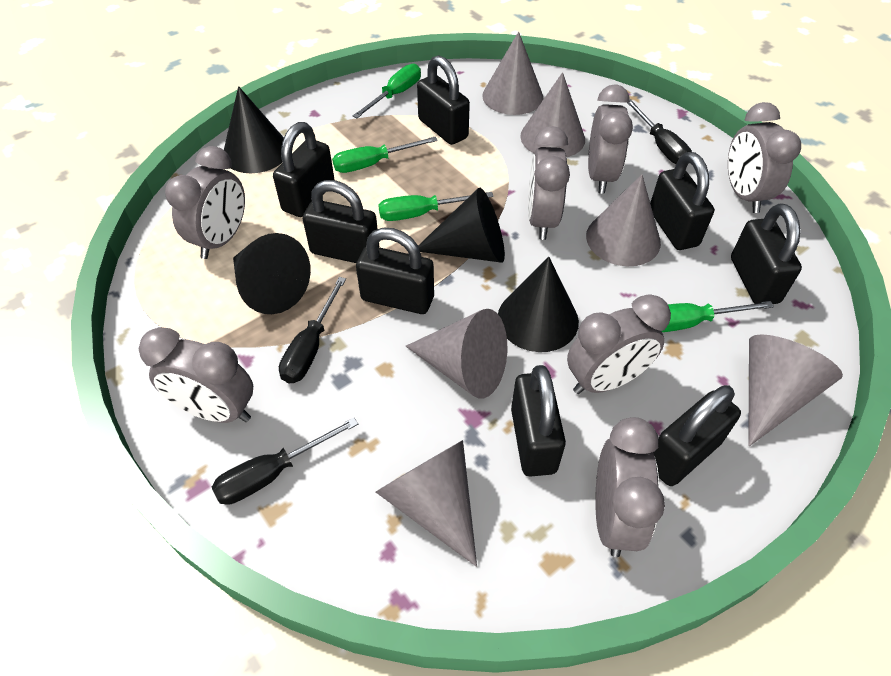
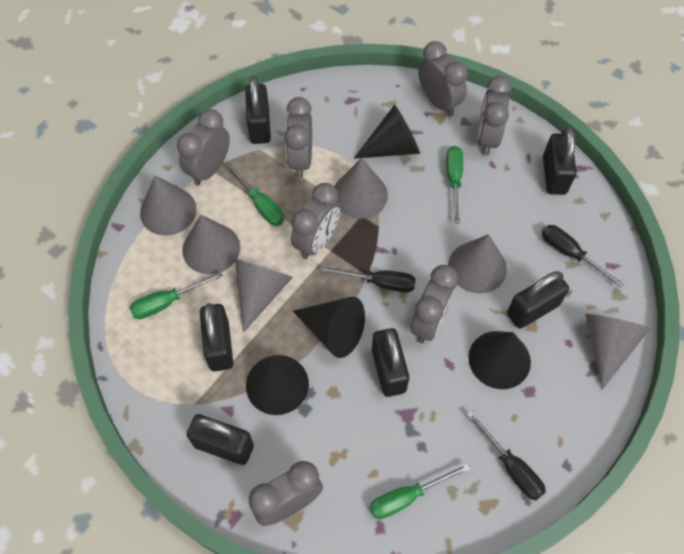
black padlock: [273,122,335,217] [303,180,379,263] [356,228,434,314] [417,55,470,145] [511,365,566,477] [650,152,714,250] [653,385,741,486] [731,203,802,304] = 8 -> [187,414,254,465] [200,303,233,371] [245,76,271,144] [372,328,409,397] [507,271,569,329] [543,127,577,195] = 6

